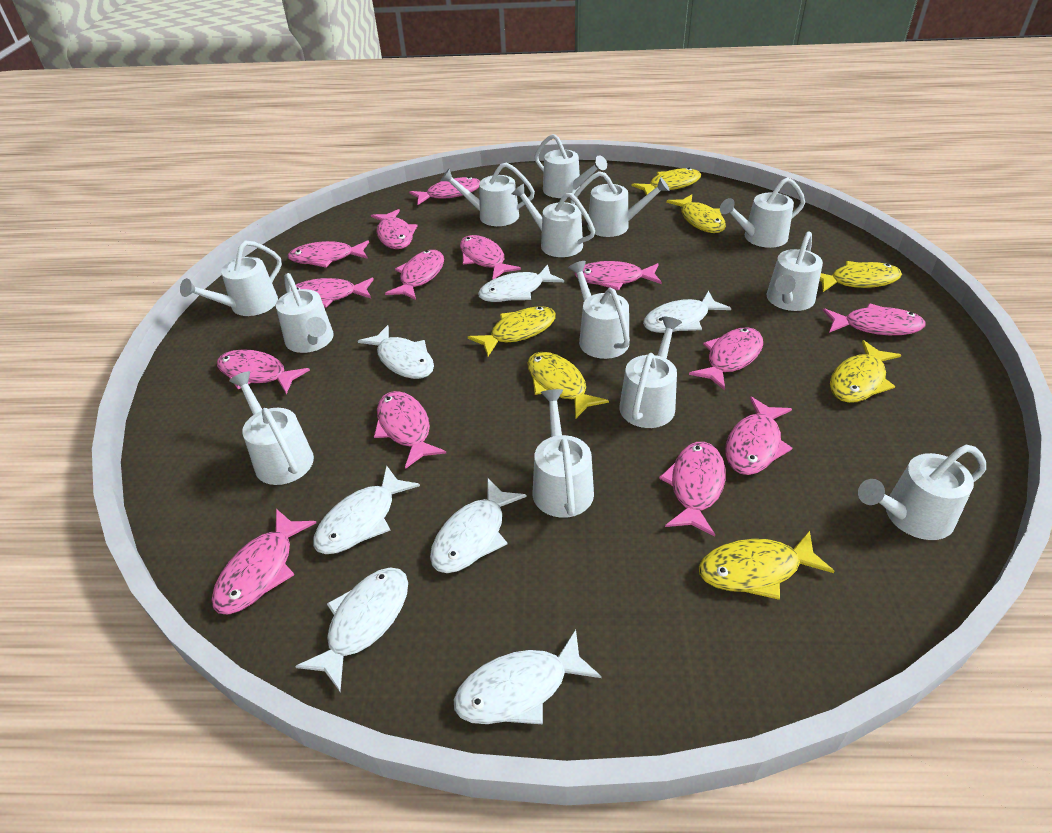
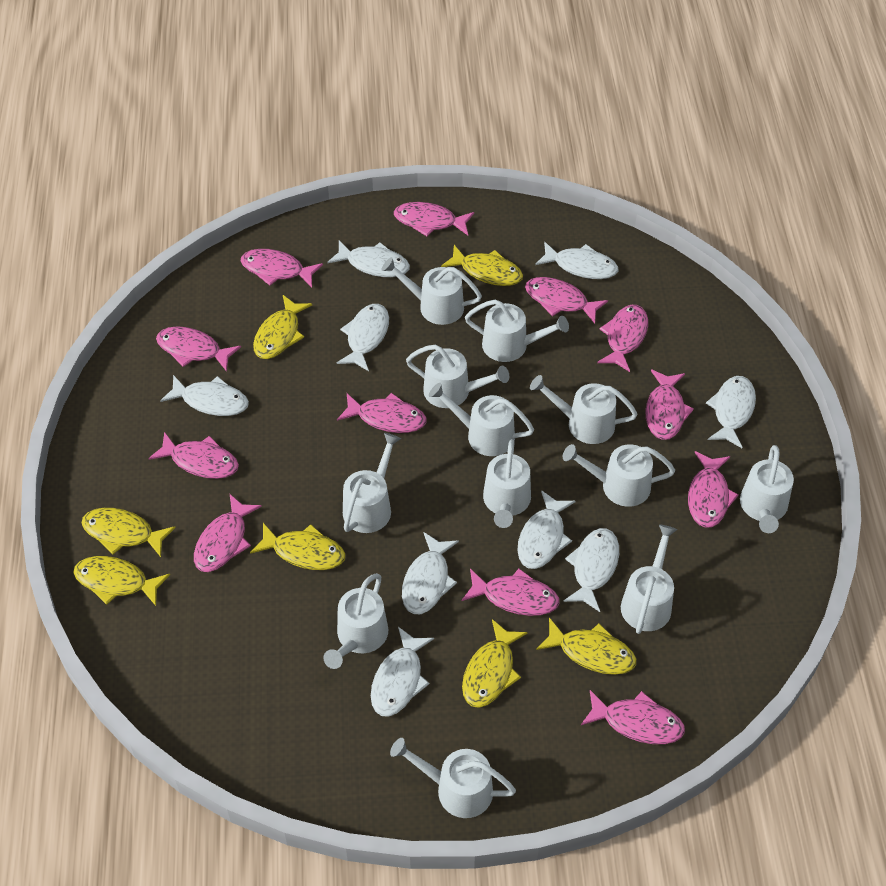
pink fish: [212,509,316,614] [217,349,310,394] [286,278,374,308] [288,240,369,268] [371,209,417,249] [374,391,446,469] [385,250,444,300] [409,177,480,205] [460,235,521,280] [574,261,662,290] [659,442,726,537] [689,327,763,390] [725,396,793,475] [822,303,926,335] = 14 -> [148,432,239,479] [156,327,241,372] [194,494,262,572] [241,249,323,287] [337,393,427,433] [394,202,474,236] [462,569,560,616] [525,277,608,324] [581,690,685,744] [597,305,648,372] [645,370,694,440] [688,451,739,528] = 12
white fish: [295,568,408,691] [313,466,420,554] [358,325,434,379] [430,478,527,573] [454,630,602,724] [478,264,564,302] [643,291,731,333] = 7 -> [160,375,249,416] [327,240,410,277] [337,304,389,371] [371,627,434,717] [402,532,459,614] [517,490,575,569] [535,242,618,279] [563,528,619,612] [706,376,756,448] = 9
white watering can: [180,241,282,316] [229,371,314,485] [276,273,333,353] [441,162,535,226] [512,184,595,257] [533,389,594,518] [534,134,607,198] [568,261,630,359] [571,171,670,237] [619,317,682,428] [720,177,805,248] [766,231,823,311] [858,445,986,540] = 13 -> [323,573,388,669] [343,433,401,533] [382,257,482,325] [390,738,516,818] [406,345,509,408] [429,383,534,456] [465,300,569,362] [483,439,531,528] [530,375,638,444] [563,444,675,507] [621,524,677,634] [740,445,794,533] = 12

